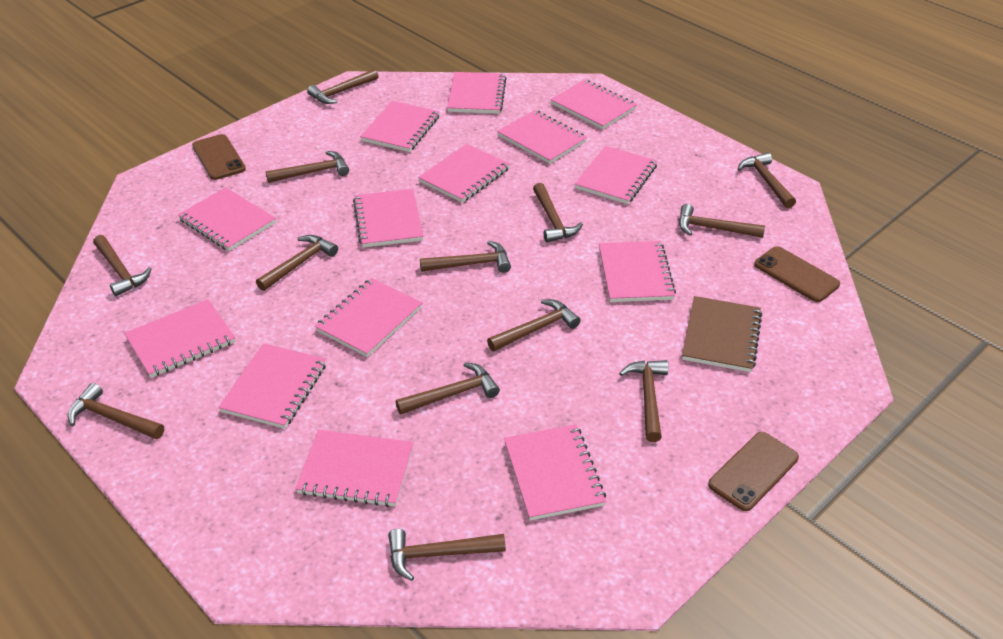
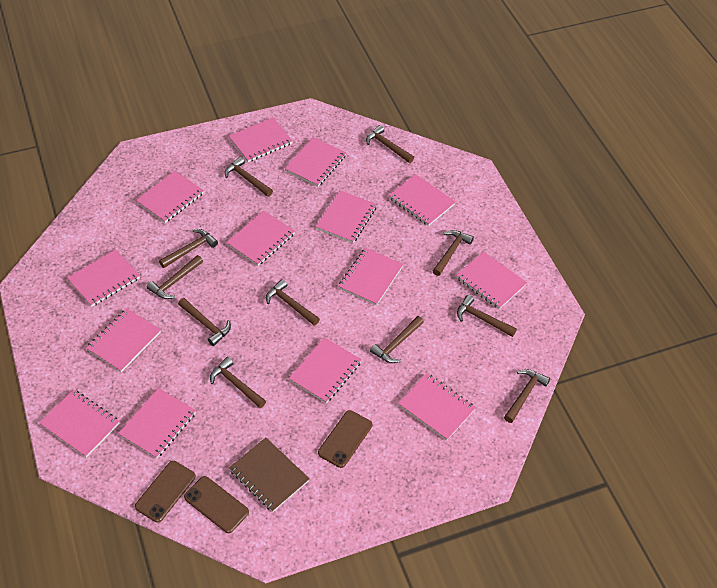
brown hammer: [68,383,164,439] [93,235,152,296] [256,235,338,291] [265,151,349,183] [307,69,378,104] [388,529,506,581] [396,363,500,415] [420,241,511,273] [487,299,581,351] [533,183,583,242] [619,360,668,442] [679,204,765,238] [738,152,796,208] = 13 -> [147,255,203,299] [159,229,218,268] [178,298,231,346] [210,357,266,408] [225,157,273,197] [266,279,320,326] [366,125,414,163] [370,316,424,363] [433,230,474,276] [457,295,517,337] [504,369,550,423] = 11

